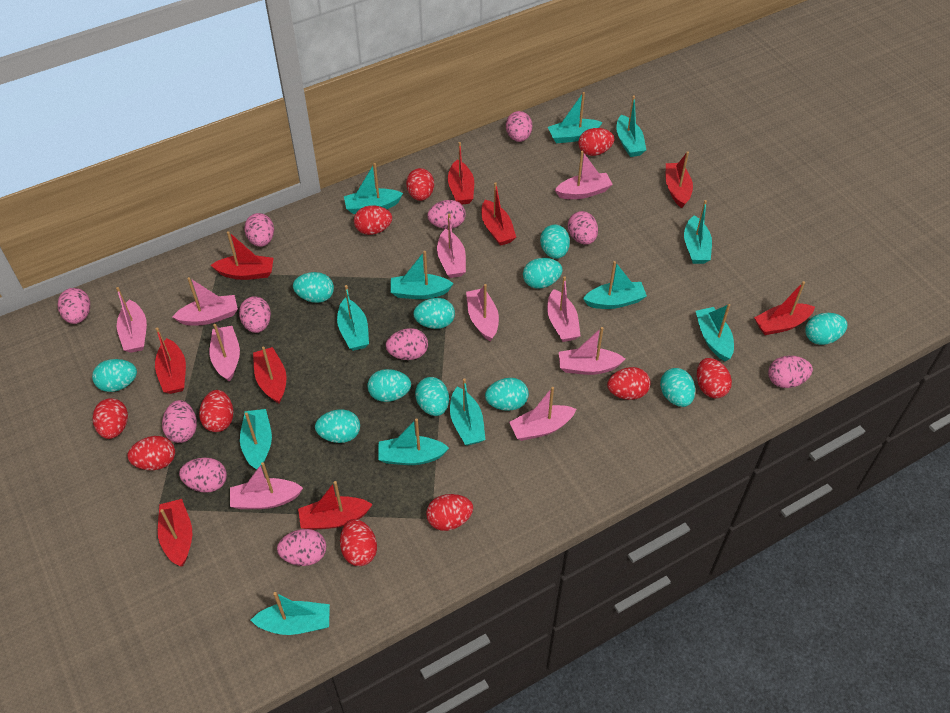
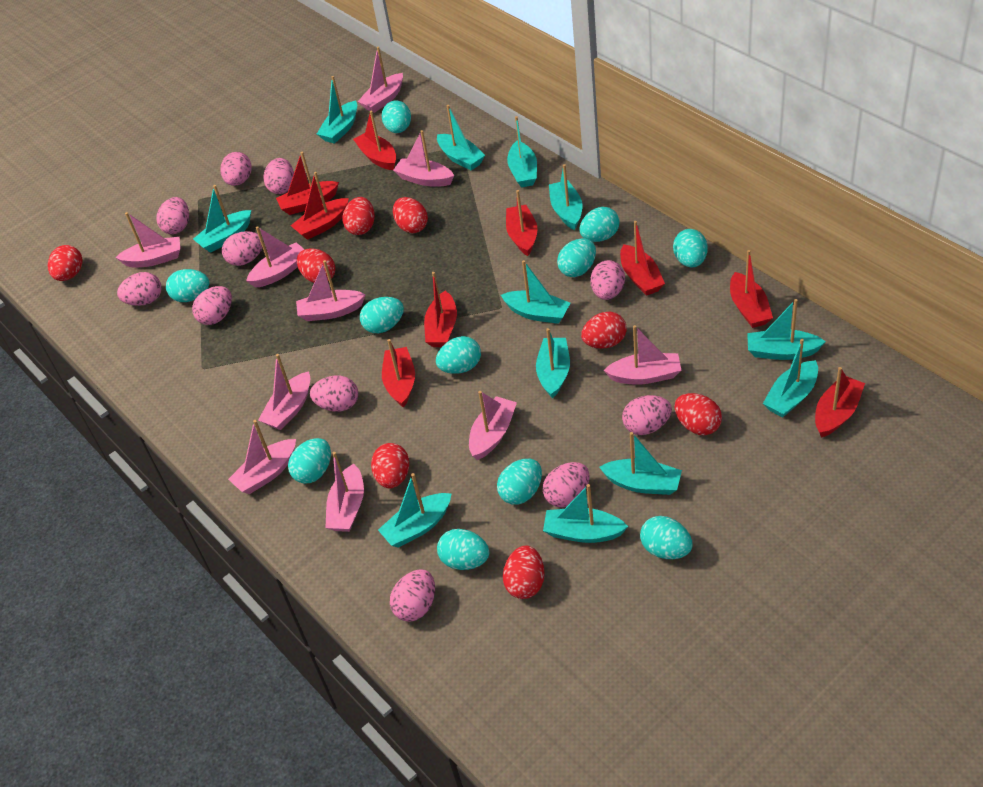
red egg: [93,398,128,439] [128,436,175,470] [199,390,234,432] [340,519,377,566] [354,205,392,235] [406,168,434,201] [426,494,473,531] [578,128,614,156] [607,367,651,400] [697,358,732,398] = 10 -> [48,245,83,281] [297,248,335,283] [342,197,375,235] [371,443,409,488] [393,197,428,233] [503,545,545,599] [581,312,627,349] [674,393,722,435] = 8

